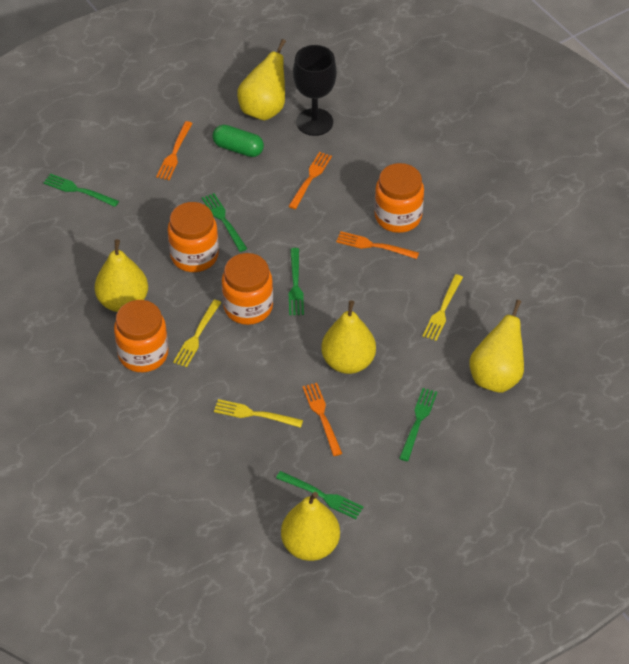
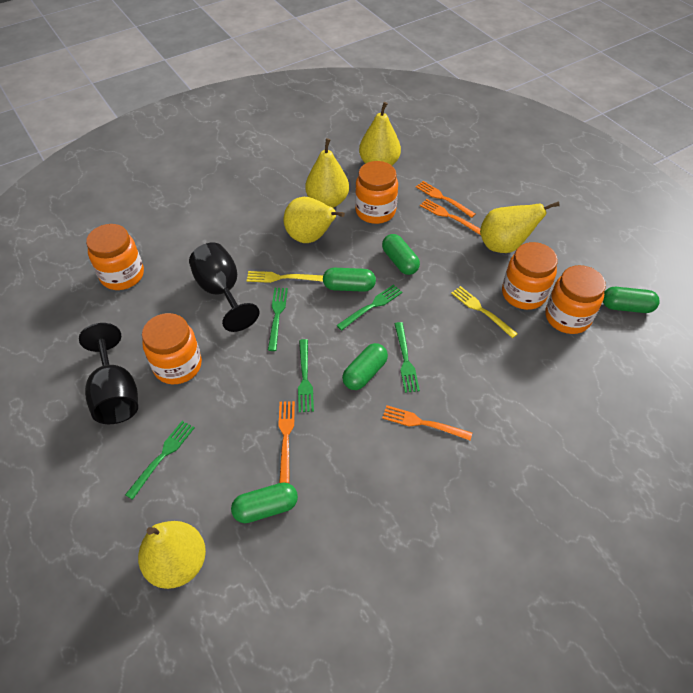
black goblet: [293,45,337,136] = 1 -> [79,323,138,424] [189,243,260,332] = 2
green capsule: [213,125,264,157] = 1 -> [231,483,298,523] [323,268,376,292] [342,343,388,390] [382,234,420,275] [603,287,660,313] = 5
orange jar: [114,300,169,372] [168,202,219,272] [222,253,273,325] [374,163,424,233] = 4 -> [86,224,144,290] [142,313,202,384] [355,161,398,224] [502,242,558,310] [545,265,606,334] = 5
yellow fork: [173,299,221,367] [214,399,303,428] [422,274,463,341] = 3 -> [247,271,323,283] [451,286,518,338] = 2

